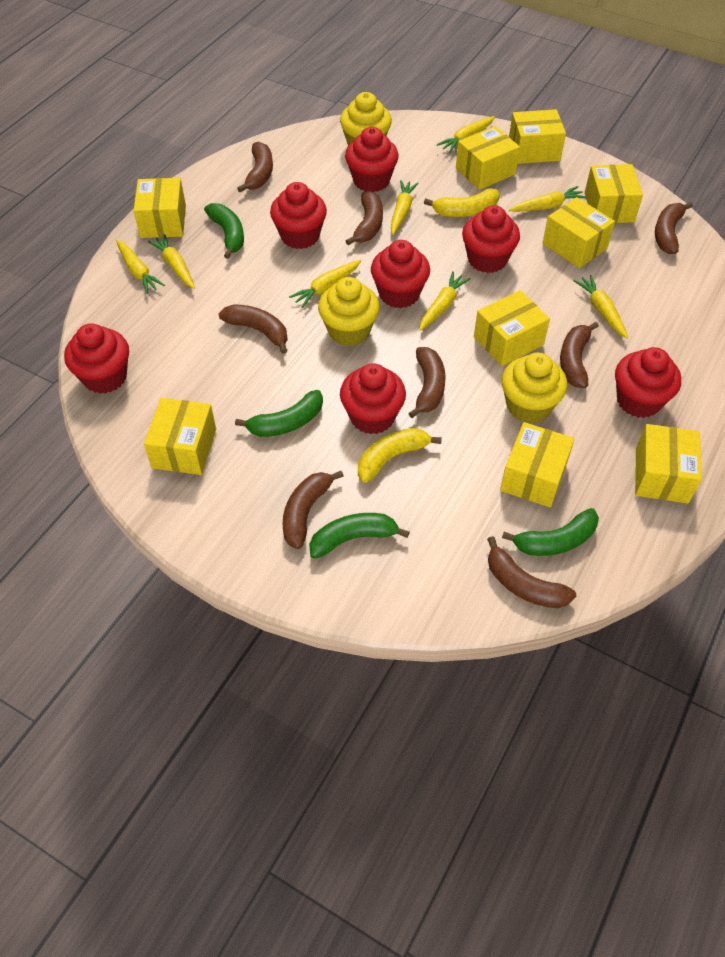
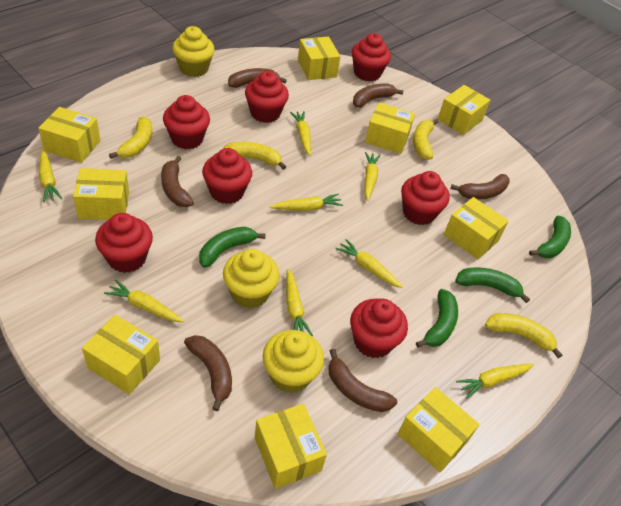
brown banana: [218,304,288,354] [237,141,273,193] [283,471,343,549] [346,191,383,245] [408,347,446,418] [487,536,576,608] [560,322,599,388] [655,202,693,254] = 8 -> [161,156,194,207] [184,335,232,411] [228,68,287,88] [328,349,397,412] [353,83,404,108] [450,174,509,199] = 6
yellow banana: [358,428,442,483] [424,188,500,217] = 2 -> [109,116,152,159] [223,142,286,170] [413,119,439,160] [485,313,562,358] = 4

